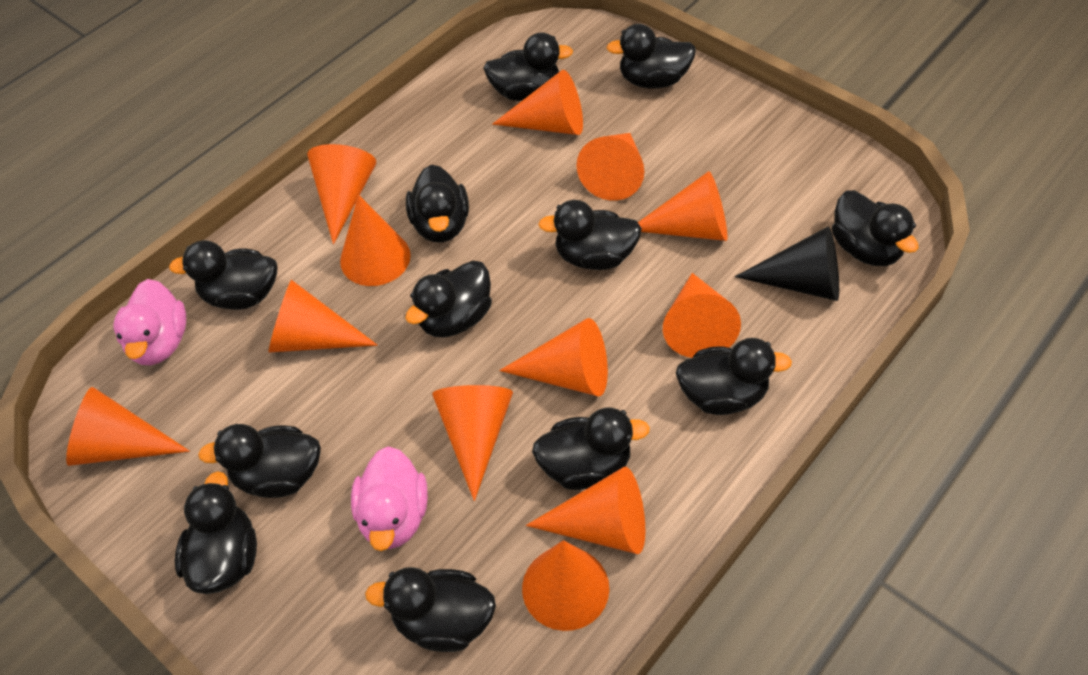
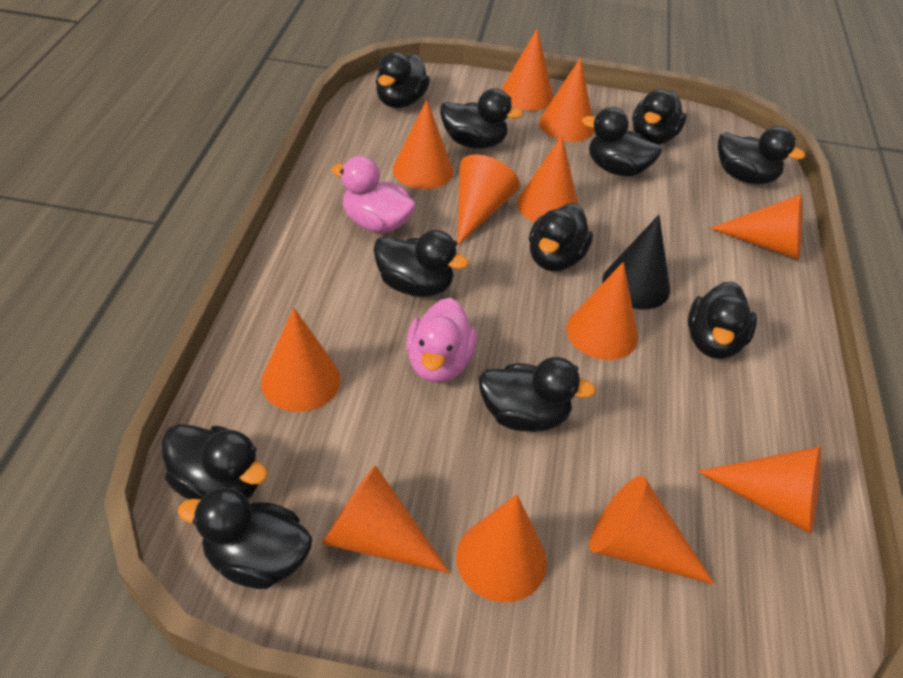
black duck: [169,240,277,310] [175,471,257,594] [198,424,321,498] [365,567,496,652] [405,261,492,338] [406,164,469,242] [483,33,573,101] [532,408,650,490] [538,200,642,270] [606,24,696,89] [676,338,792,415] [832,190,919,266] = 12 -> [161,424,268,500] [178,487,312,589] [373,230,469,297] [376,52,430,108] [440,88,523,149] [479,357,596,432] [529,203,593,272] [582,107,662,176] [632,89,686,145] [688,282,757,359] [718,126,805,184] = 11

